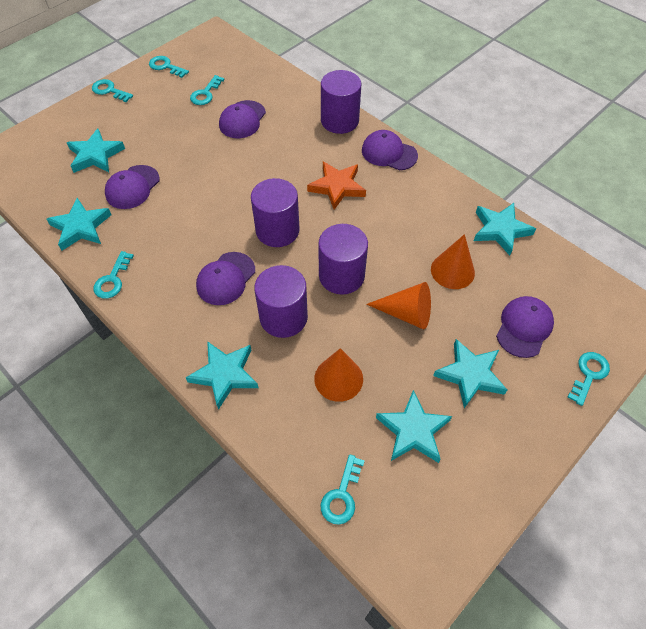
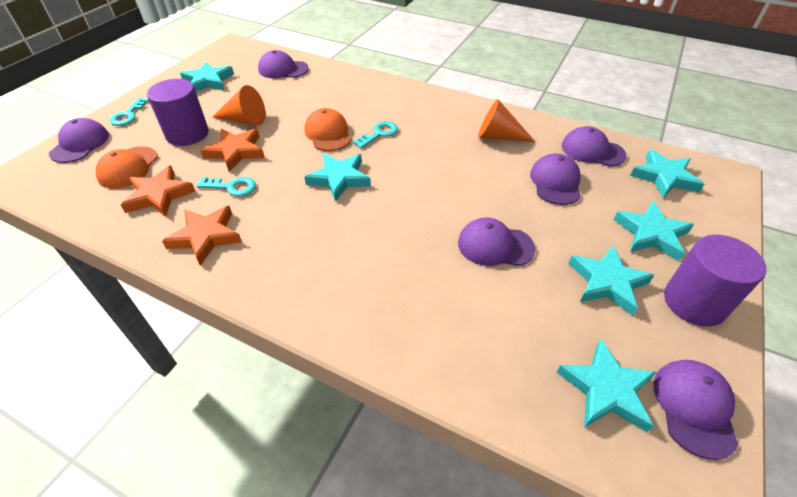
orange cap: none = 0 -> [96,146,158,189] [304,108,351,151] = 2
orange cone: [314,348,363,402] [366,282,431,330] [431,234,475,289] = 3 -> [213,85,266,126] [478,99,535,142] = 2
orange star: [307,161,366,210] = 1 -> [121,165,195,217] [162,206,242,266] [200,129,265,172] = 3
purple cap: [105,165,160,209] [196,252,255,305] [219,100,266,138] [362,130,418,170] [496,296,554,358] = 5 -> [49,118,109,163] [258,50,309,78] [458,218,535,266] [530,154,581,205] [562,126,627,167] [653,360,738,460] = 6
purple cylinder: [251,178,300,247] [254,265,308,338] [318,224,368,295] [321,70,361,134] = 4 -> [147,79,209,146] [664,235,766,327] = 2
turquoise key: [92,79,133,102] [93,251,134,299] [149,56,189,78] [190,75,224,105] [320,454,365,525] [567,352,610,406] = 6 -> [109,97,149,126] [197,177,256,196] [353,121,398,148] = 3

